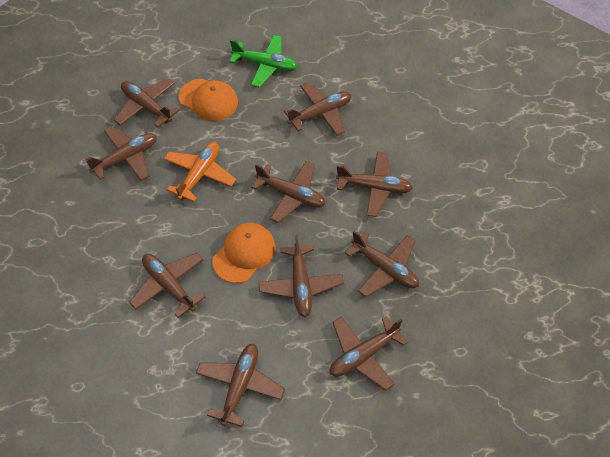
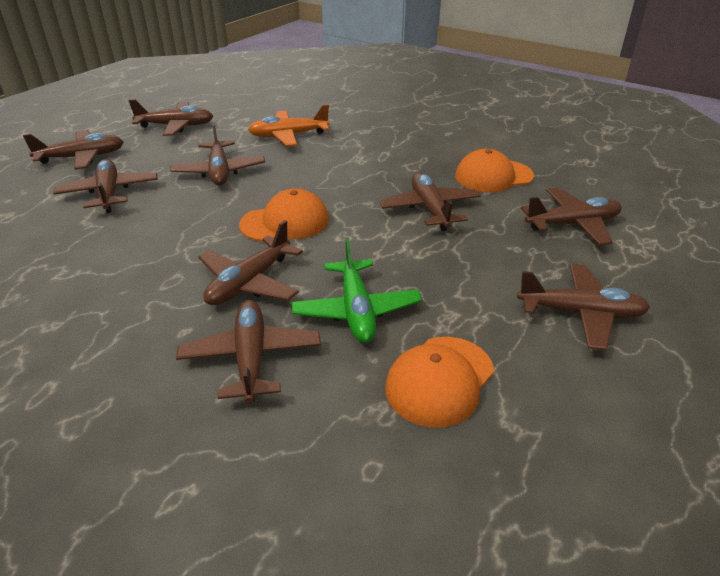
brown plane: [85,126,157,181] [114,78,180,127] [129,253,205,318] [196,344,285,427] [251,161,325,223] [258,234,344,317] [284,82,351,136] [330,316,408,391] [336,151,413,217] [345,231,419,297] = 10 -> [23,130,124,170] [53,159,158,213] [129,99,213,136] [170,123,265,186] [176,300,321,403] [198,220,303,305] [379,172,481,231] [517,264,650,350] [521,187,622,245] = 9
orange cap: [179,79,238,121] [212,223,276,283] = 2 -> [239,188,329,242] [385,337,494,428] [455,149,534,192] = 3

